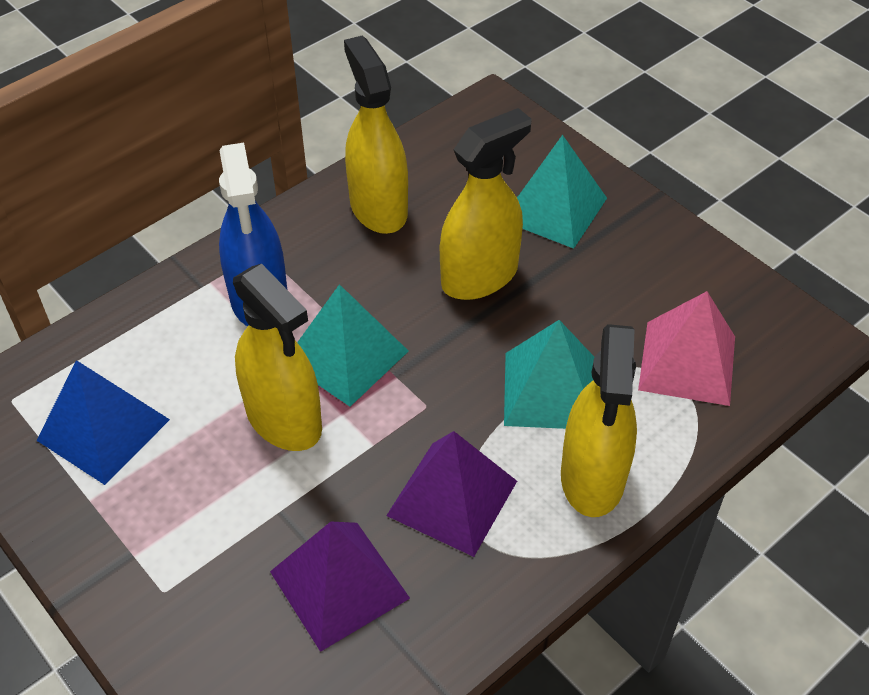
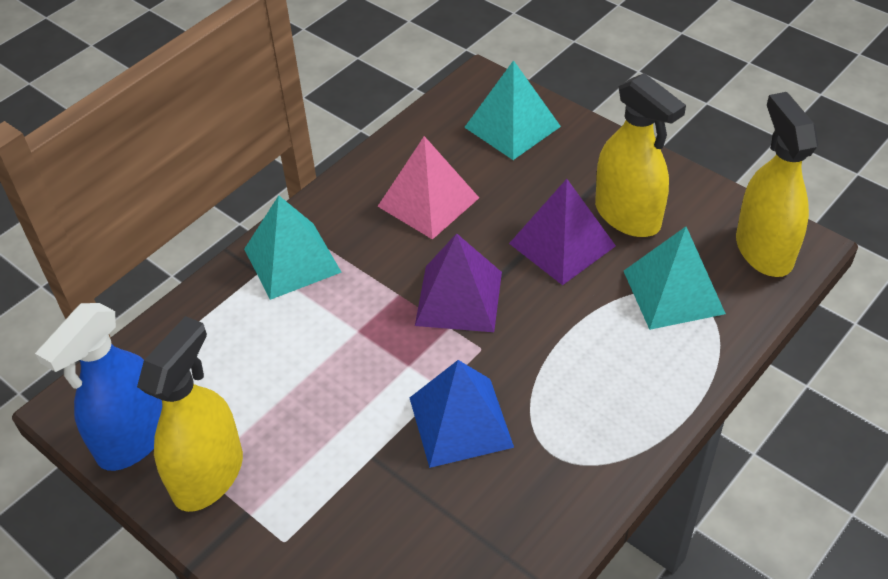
yellow spray bottle: [233,264,322,451] [344,36,408,234] [440,108,532,300] [561,324,637,517] = 4 -> [137,316,243,512] [595,73,686,237] [736,92,818,277] = 3

